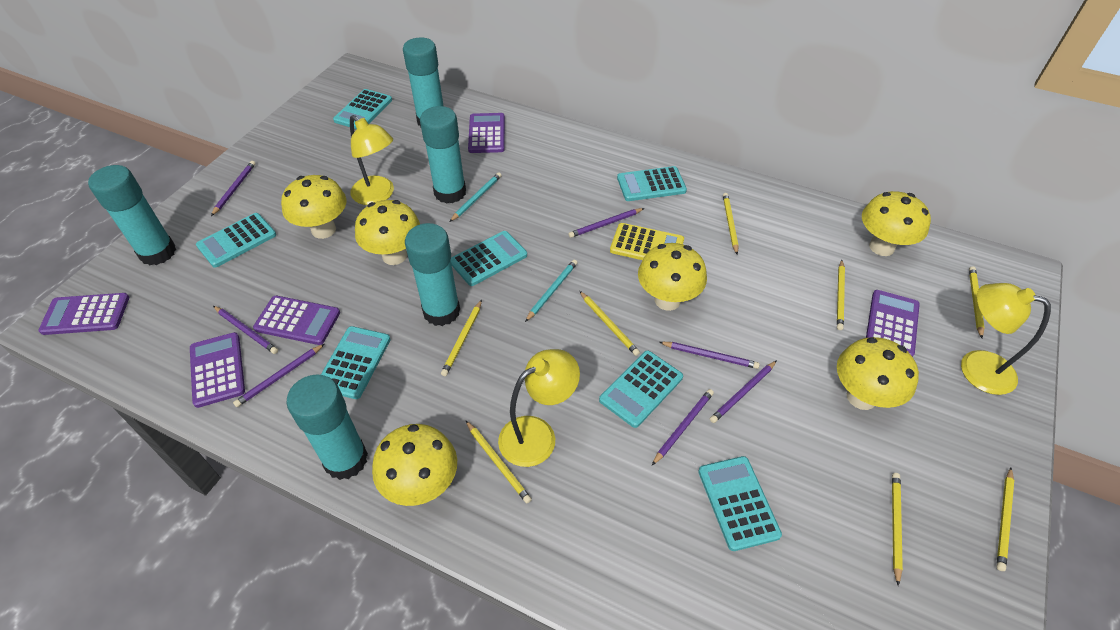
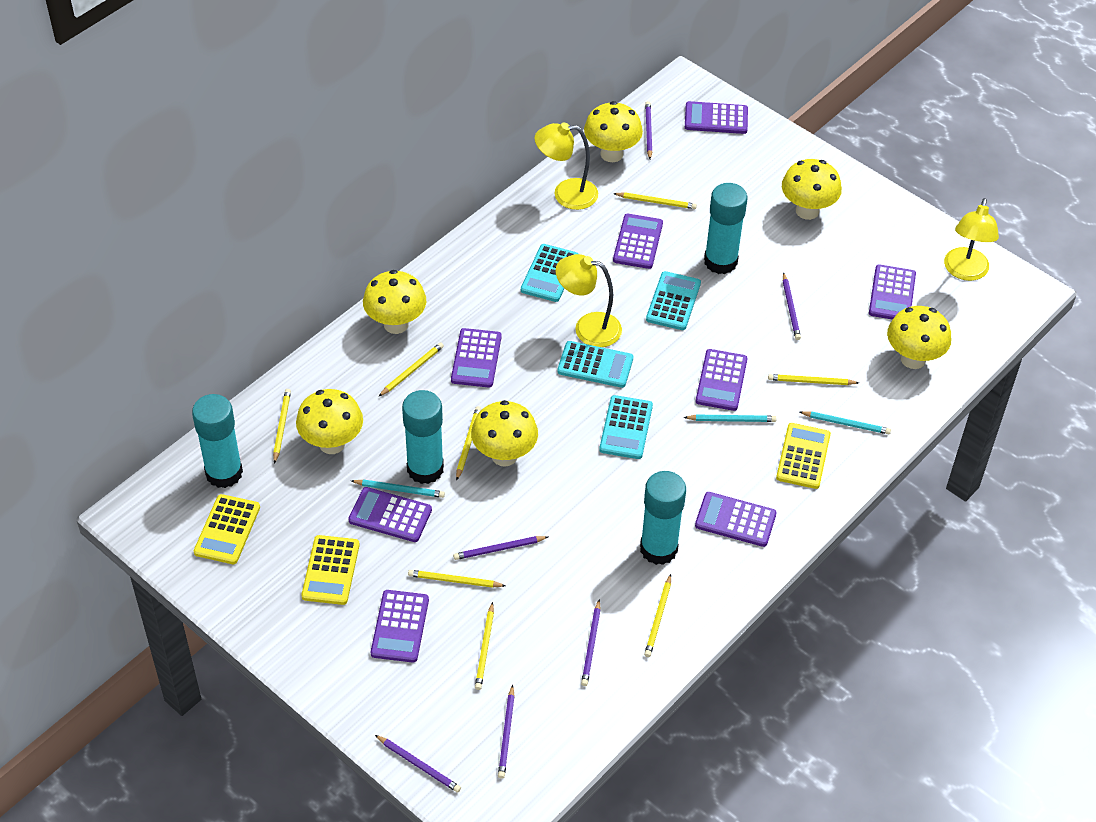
purple calculator: [38,293,129,335] [190,332,245,408] [253,296,340,345] [468,113,505,153] [866,290,920,357] = 5 -> [348,487,432,542] [371,590,429,663] [451,328,502,388] [613,213,663,269] [685,101,748,134] [695,492,777,547] [696,349,748,411] [869,264,916,320] = 8
purple pencil: [211,161,256,216] [213,306,278,354] [233,344,324,407] [569,208,644,238] [652,389,714,465] [659,342,760,369] [710,360,777,423] = 7 -> [375,735,461,793] [453,536,548,560] [498,685,515,779] [581,600,601,686] [645,101,652,159] [783,272,801,340] = 6
turquoise calculator: [196,213,276,268] [321,326,391,399] [333,89,392,129] [451,231,527,286] [599,350,683,428] [617,166,687,201] [698,456,782,551] = 7 -> [521,244,578,302] [557,341,633,388] [599,395,653,459] [646,271,701,330] = 4
turquoise glue stick: [88,165,176,265] [286,374,368,480] [403,38,444,128] [405,223,460,326] [420,106,466,204] = 5 -> [192,394,243,488] [402,390,444,484] [640,471,686,565] [704,183,747,274] = 4
turquoise pencil: [450,172,502,222] [525,260,577,322] = 2 -> [351,479,445,498] [684,415,777,422] [800,411,891,434] = 3
yellow calculator: [610,223,684,260] = 1 -> [194,494,260,564] [301,535,360,605] [776,423,831,489] = 3

